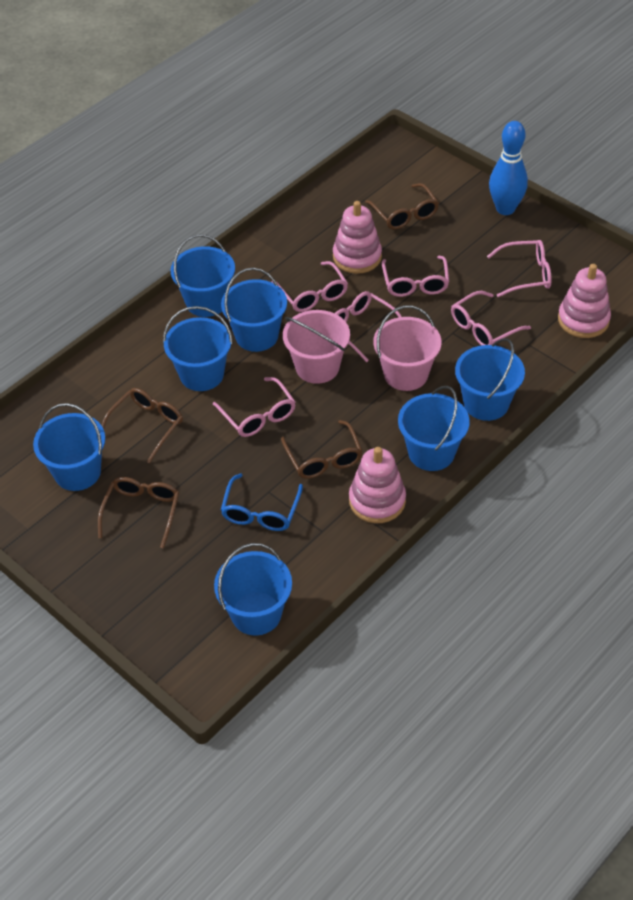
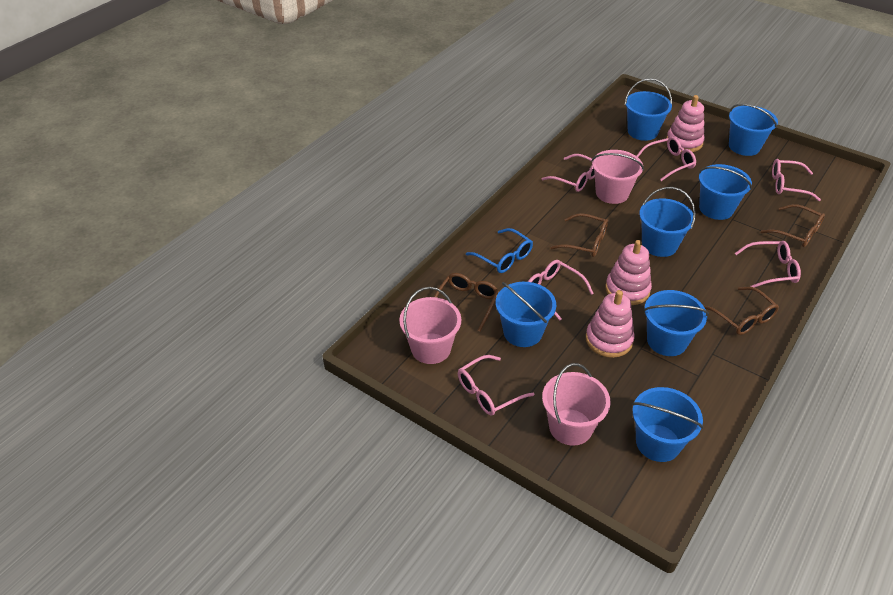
blue bowling pin: [489,121,528,215] = 1 -> none = 0
pink bucket: [283,310,350,384] [373,305,441,391] = 2 -> [399,287,461,364] [542,363,611,446] [591,150,644,204] = 3

